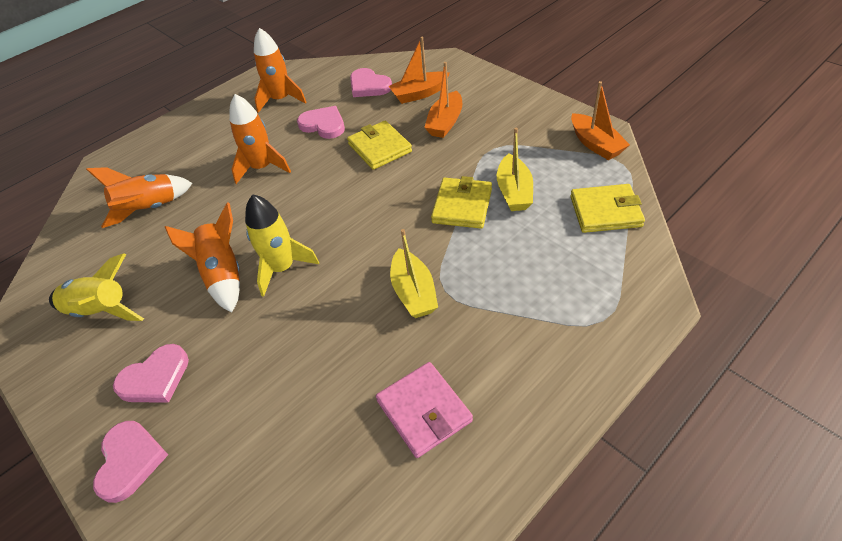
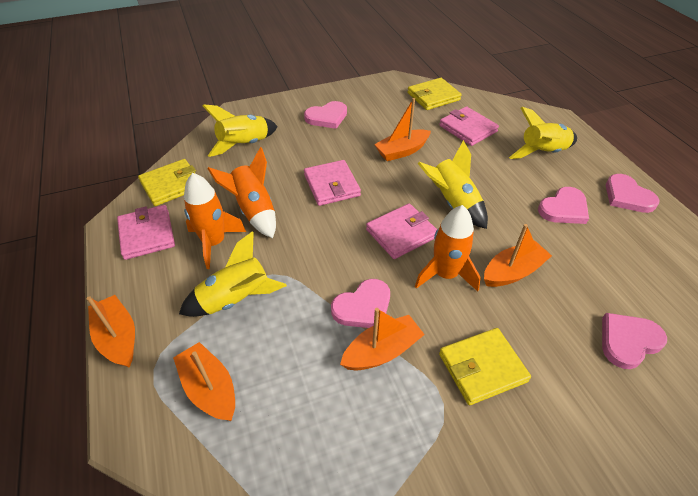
orange boat: [389,37,450,104] [424,62,462,138] [571,81,630,160] = 3 -> [86,295,135,367] [173,342,235,421] [340,308,425,370] [374,98,431,161] [484,224,552,287] = 5
orange rocket: [86,167,192,228] [165,202,240,313] [229,94,291,184] [254,28,307,113] = 4 -> [184,173,246,269] [208,147,276,238] [415,205,481,291] = 3
pink heart: [93,421,168,503] [113,344,189,403] [297,106,345,139] [350,68,392,97] = 4 -> [304,101,347,129] [331,279,390,328] [538,187,589,224] [602,313,667,369] [606,174,659,213] = 5
pink wallet: [376,362,473,458] = 1 -> [117,205,175,260] [304,160,361,206] [366,203,437,259] [439,106,499,146] = 4
yellow boat: [390,229,438,318] [497,128,533,211] = 2 -> none = 0
yellow rocket: [49,253,144,321] [245,194,319,297] = 2 -> [179,231,287,317] [202,104,278,157] [417,140,488,229] [509,107,577,159] = 4

